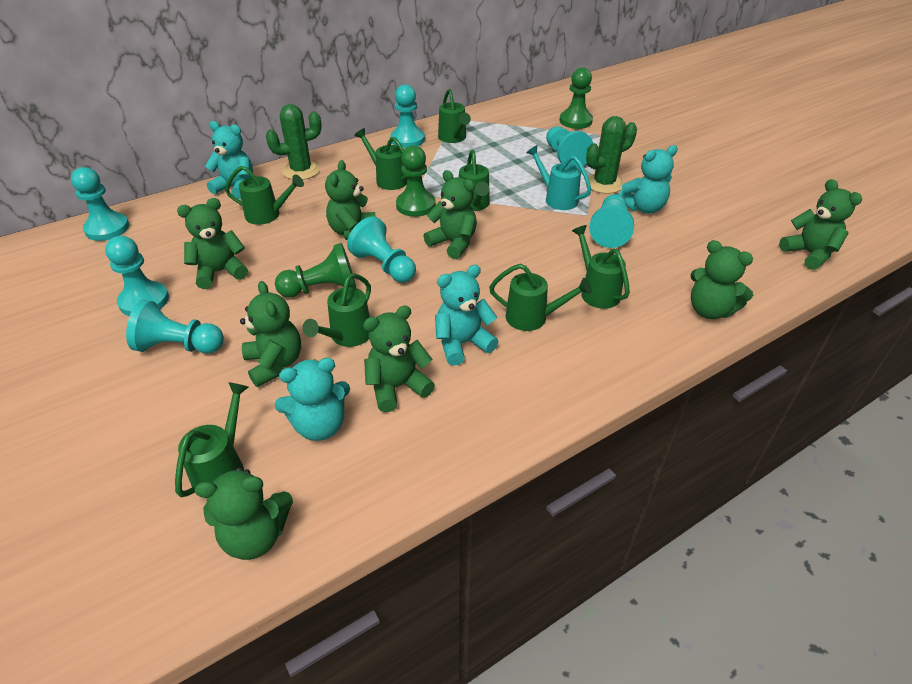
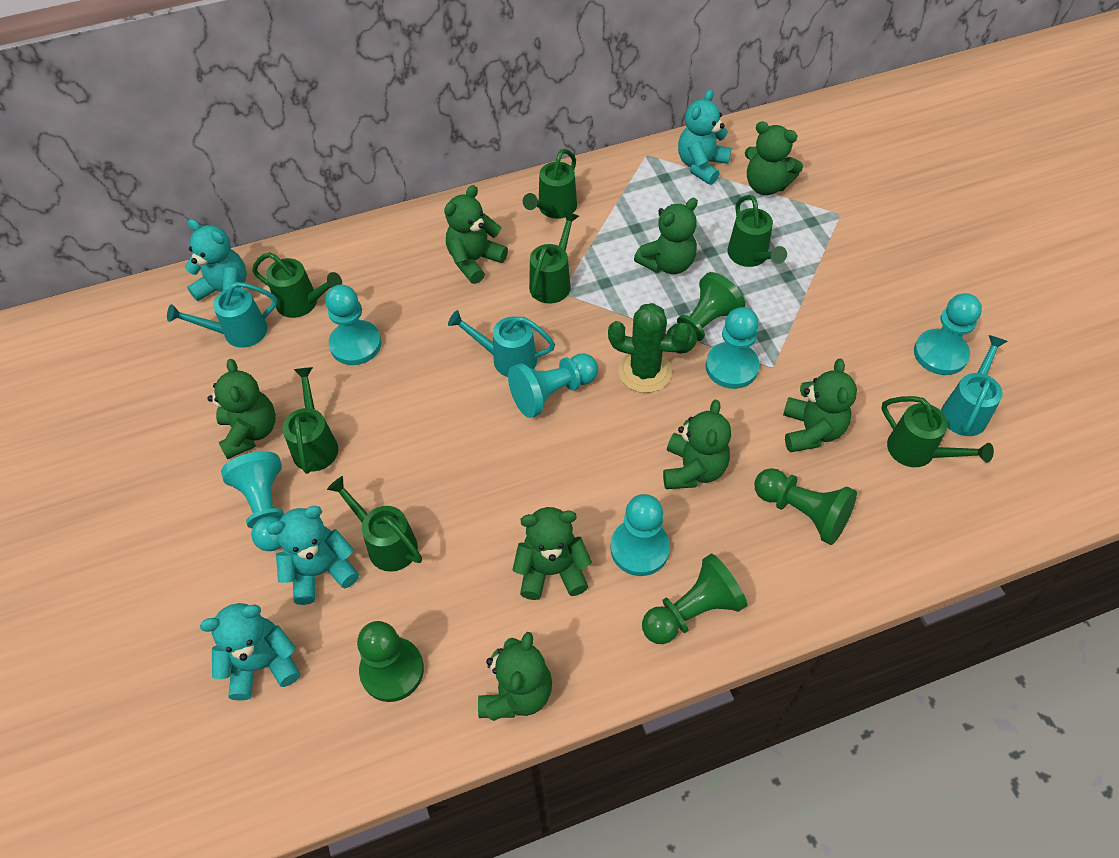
green cactus: [266,104,322,180] [585,116,637,194] = 2 -> [608,303,691,393] = 1
green pawn: [275,243,356,298] [396,145,436,217] [559,67,593,129] = 3 -> [357,621,424,702] [642,554,747,644] [667,272,745,354] [754,468,857,545] = 4
green watering can: [175,382,248,497] [225,166,304,225] [303,273,371,347] [355,128,407,190] [438,89,471,143] [459,150,490,211] [489,264,592,331] [572,225,630,309] = 8 -> [252,252,342,318] [282,367,338,474] [327,476,422,572] [523,149,577,219] [529,211,579,304] [727,195,787,267] [881,396,994,467] = 7
turquoise pawn: [71,167,129,241] [105,236,169,316] [126,300,224,354] [347,217,416,283] [390,84,425,148] [546,126,593,167] [589,194,634,248] = 7 -> [221,451,284,551] [325,285,382,365] [508,353,598,418] [610,494,670,576] [706,307,760,389] [914,293,982,375] = 6
turquoise watering can: [526,145,591,210] = 1 -> [167,282,277,348] [448,310,555,377] [941,335,1007,436] = 3

